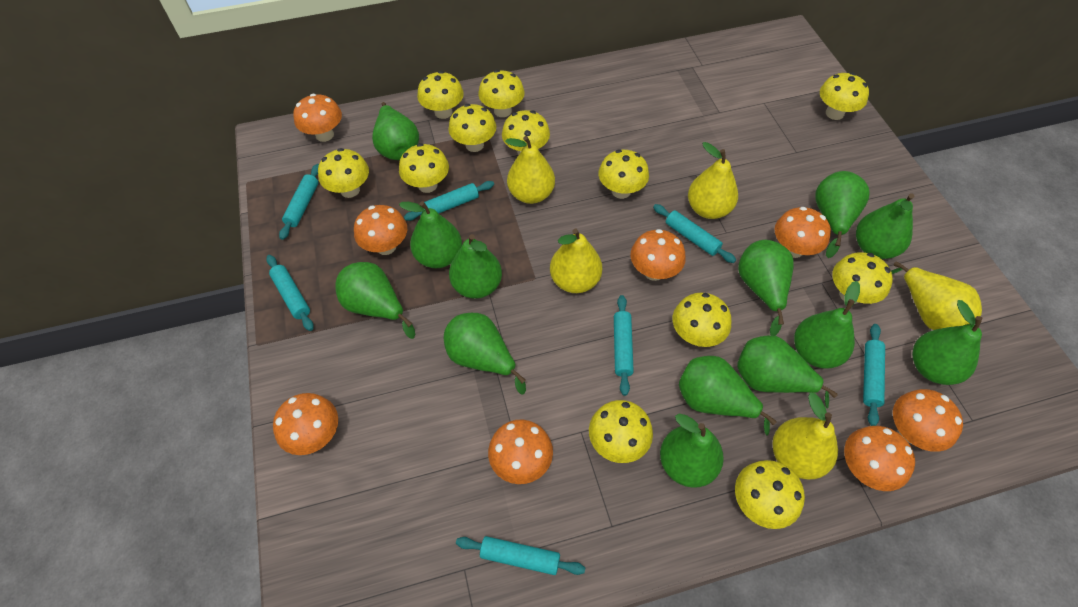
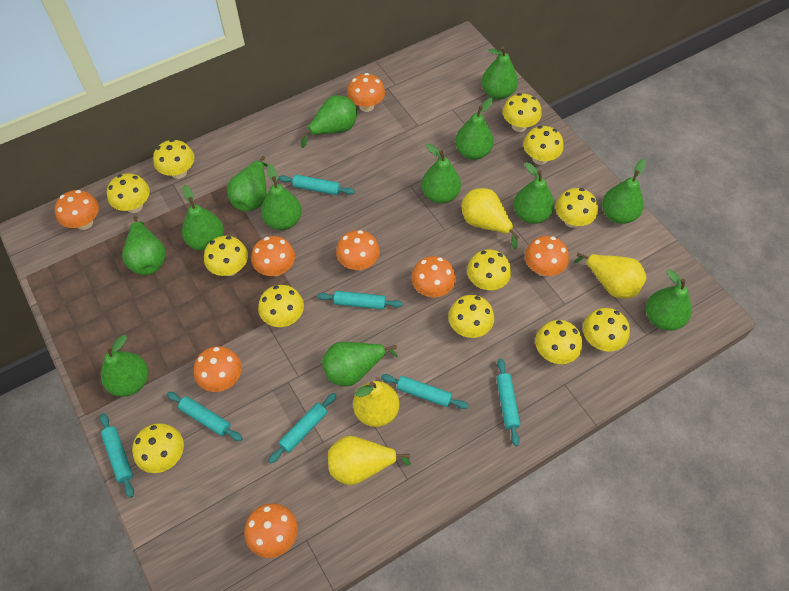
yellow pear: [505,136,555,204] [550,228,602,293] [688,142,738,219] [772,393,838,479] [891,261,982,330] = 5 -> [328,436,411,485] [353,381,399,427] [462,188,520,249] [574,253,647,299] = 4

